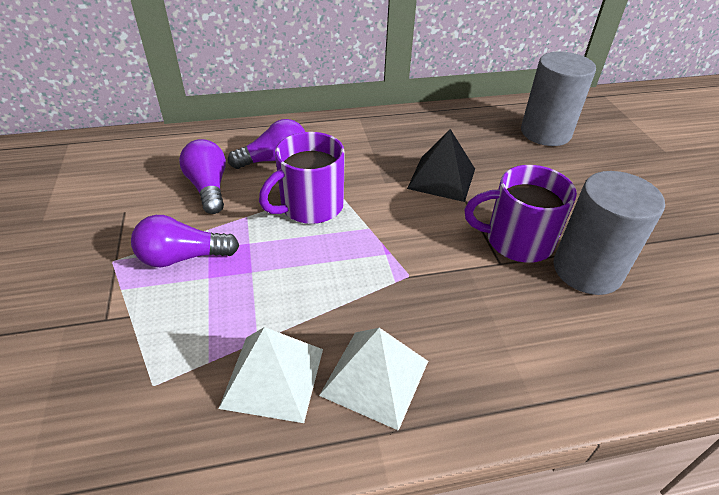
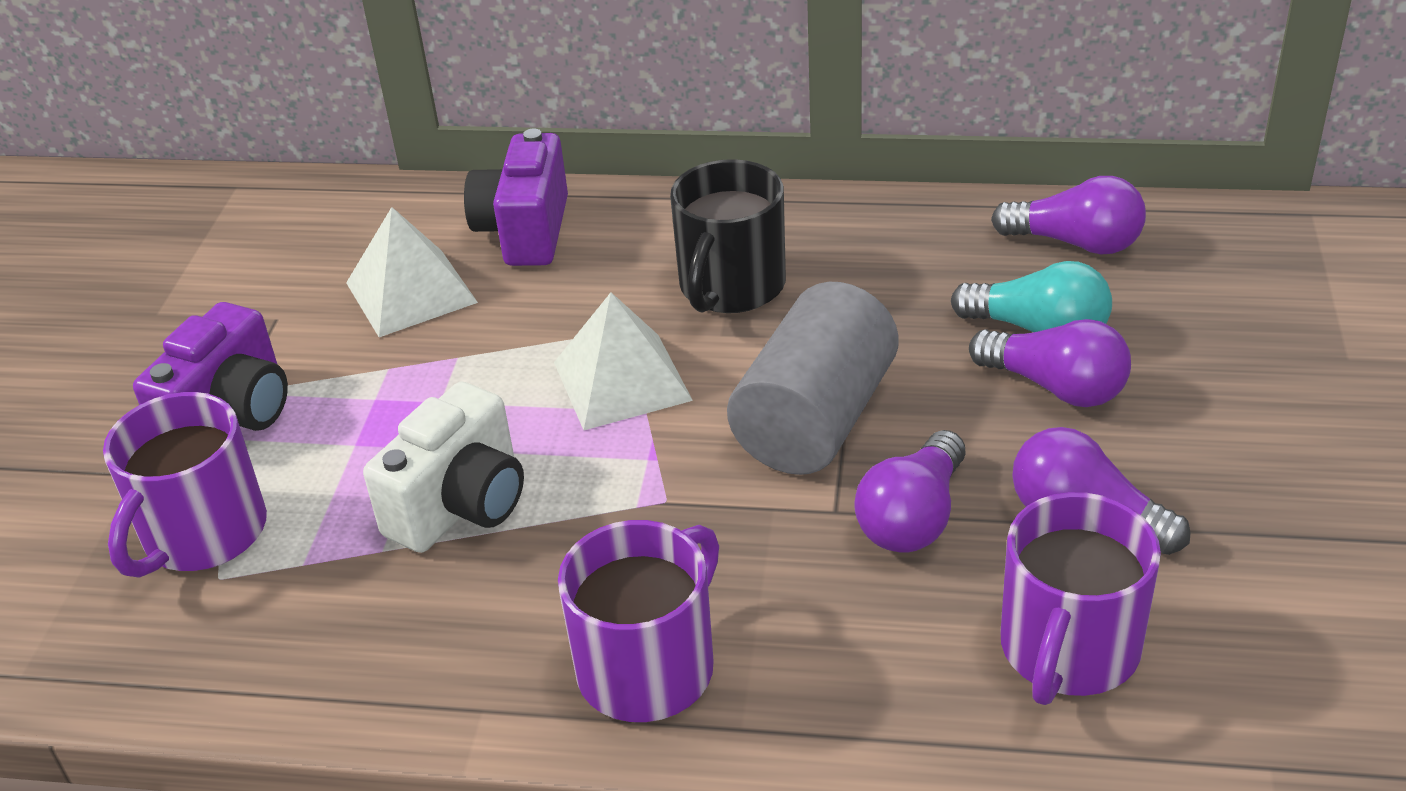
black mug: none = 0 -> [670,159,786,313] = 1
black pyramid: [407,129,475,202] = 1 -> none = 0
grey cylinder: [521,52,596,146] [553,171,665,295] = 2 -> [727,282,899,475] = 1
purple camera: none = 0 -> [133,302,288,431] [464,128,568,266] = 2
purple light bulb: [131,215,239,267] [179,139,226,214] [228,119,305,169] = 3 -> [855,430,965,553] [969,319,1131,407] [991,176,1146,255] [1012,427,1191,555] = 4
purple mug: [259,132,345,224] [464,165,577,263] = 2 -> [103,392,267,578] [558,520,719,722] [1000,492,1161,705] = 3
turquoise light bulb: none = 0 -> [951,261,1112,332] = 1
white camera: none = 0 -> [363,382,524,553] = 1

